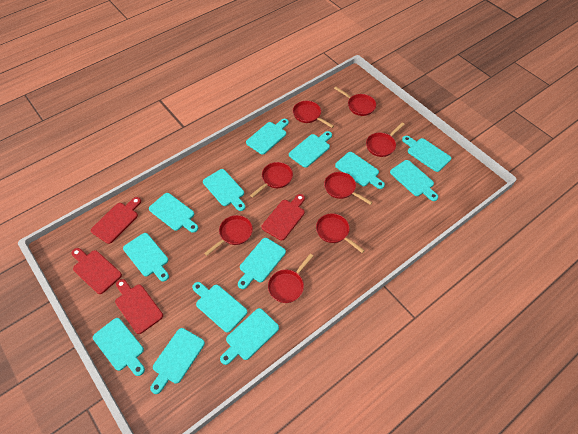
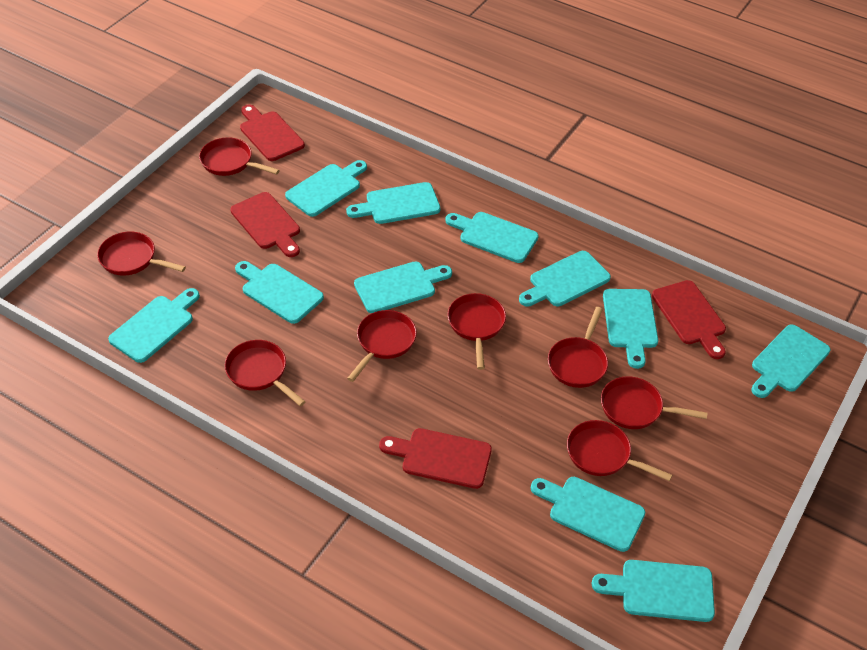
turquoise cutting board: [93,318,145,376] [123,233,169,282] [149,193,198,233] [150,328,205,394] [192,282,247,333] [203,169,245,211] [220,308,279,365] [238,238,286,289] [246,119,289,155] [289,131,332,168] [335,152,385,189] [390,160,438,201] [402,136,451,172] = 13 -> [108,288,200,363] [235,261,324,324] [285,160,367,217] [346,182,440,224] [354,262,452,313] [445,212,539,263] [519,251,611,307] [531,477,645,552] [592,560,715,622] [603,289,658,369] [752,324,831,398] = 11

